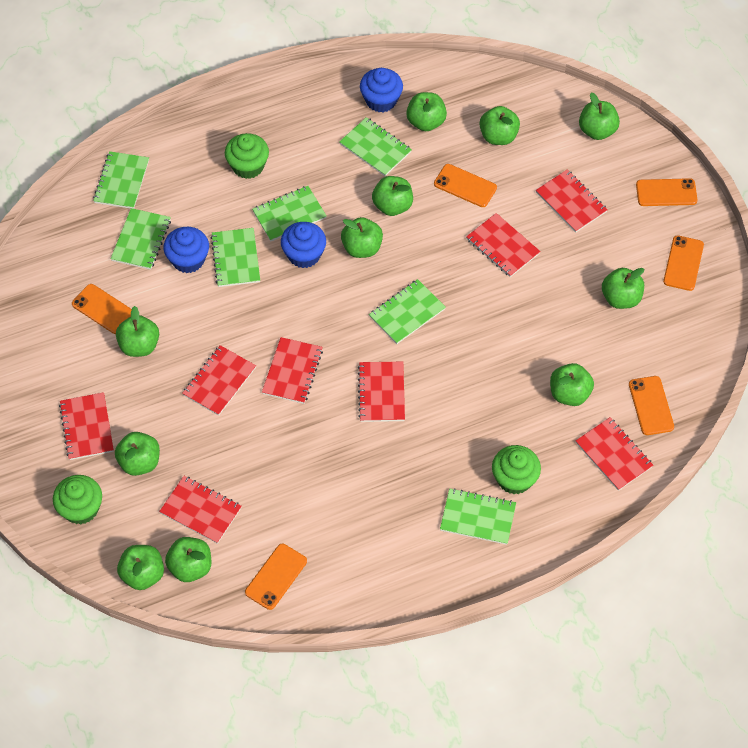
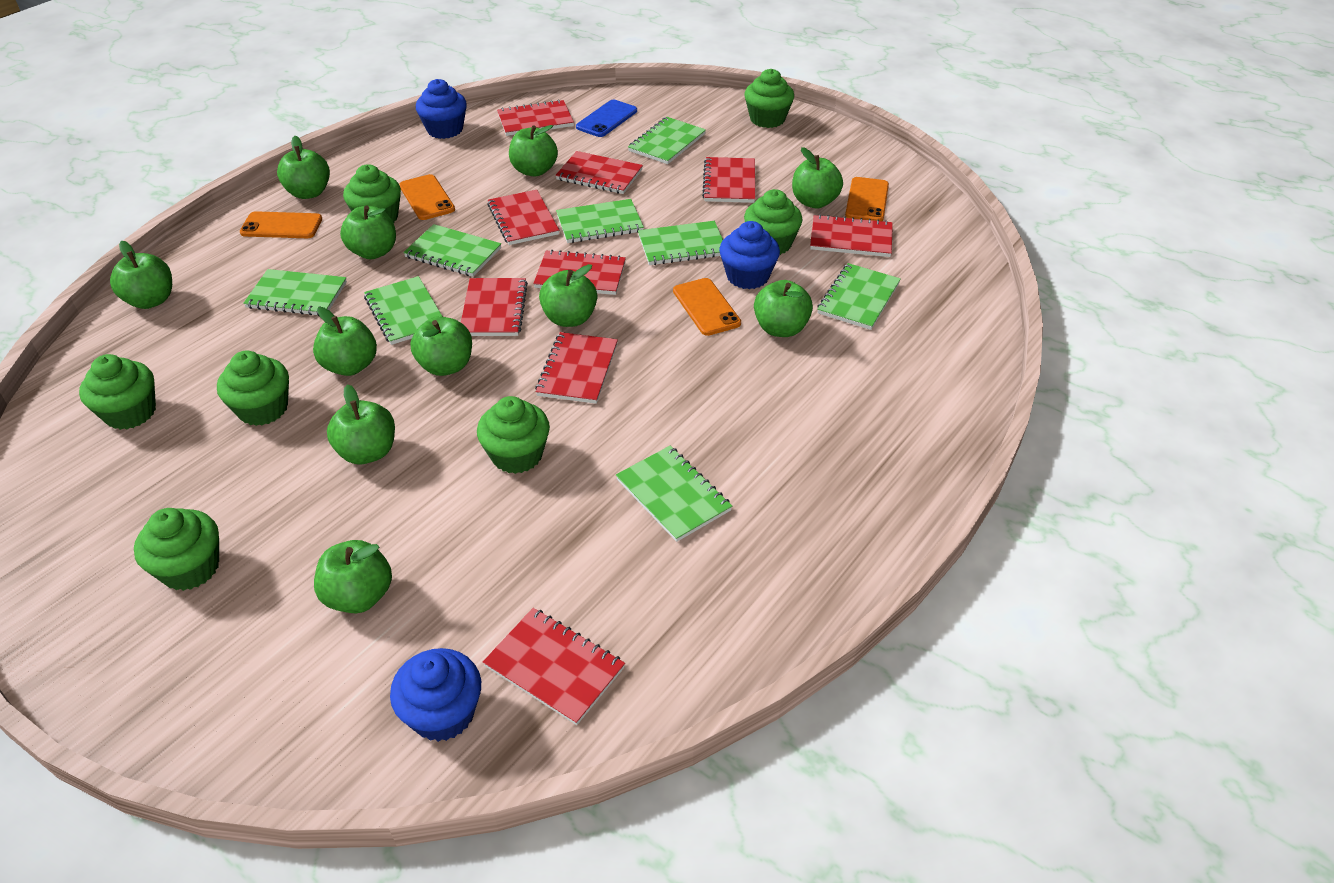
blue phone: none = 0 -> [576,100,637,137] = 1
green cupcake: [53,475,102,525] [225,133,269,179] [492,445,541,494] = 3 -> [79,354,156,430] [134,508,219,591] [217,351,289,426] [343,164,401,223] [477,396,550,474] [744,69,794,128] [744,189,802,255] = 7
green notebook: [93,151,149,209] [110,208,171,270] [211,228,260,287] [252,186,326,241] [339,117,412,176] [369,279,446,344] [440,488,516,545] = 7 -> [243,269,347,316] [364,276,443,345] [403,224,501,277] [556,199,644,243] [616,446,732,542] [628,117,706,164] [638,221,723,265] [817,263,901,330] = 8
orange phone: [72,284,132,334] [245,544,307,610] [434,164,497,207] [629,376,674,435] [636,178,697,206] [663,235,704,291] = 6 -> [240,211,322,238] [399,174,455,220] [673,278,741,336] [845,177,889,221] = 4
red notebook: [59,392,114,460] [159,476,242,544] [182,345,256,416] [262,337,323,404] [358,362,405,422] [466,213,541,277] [536,170,608,233] [576,417,653,491] = 8 -> [461,278,528,336] [483,608,625,725] [487,190,559,245] [497,99,574,136] [533,250,626,295] [535,332,618,404] [555,151,643,194] [702,157,755,203] [810,214,893,257] = 9

